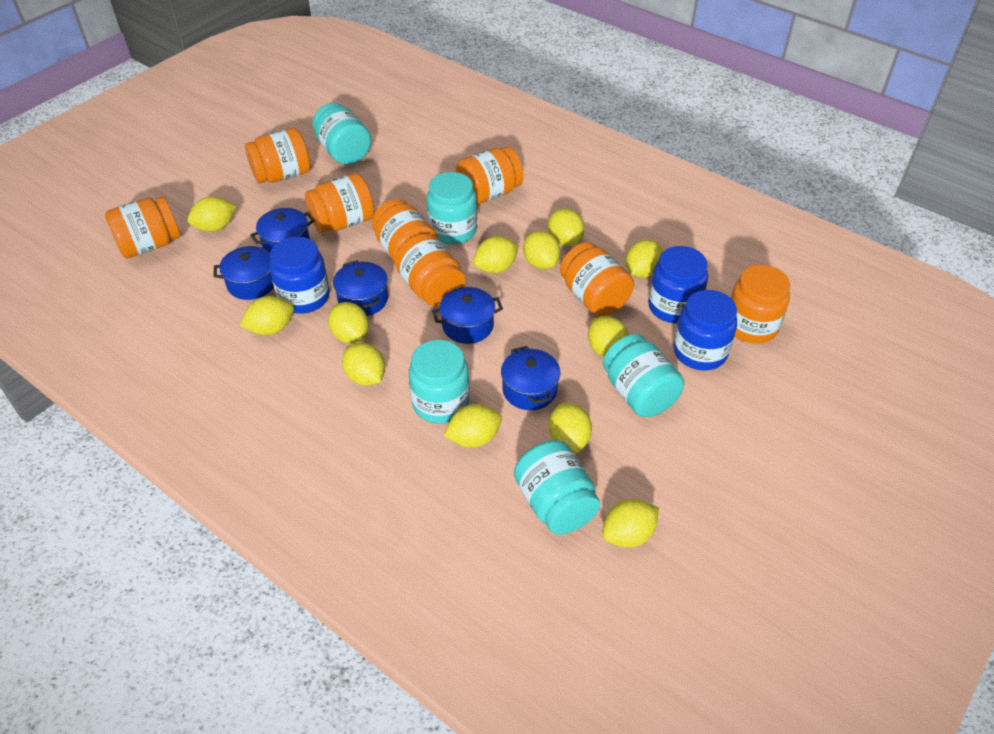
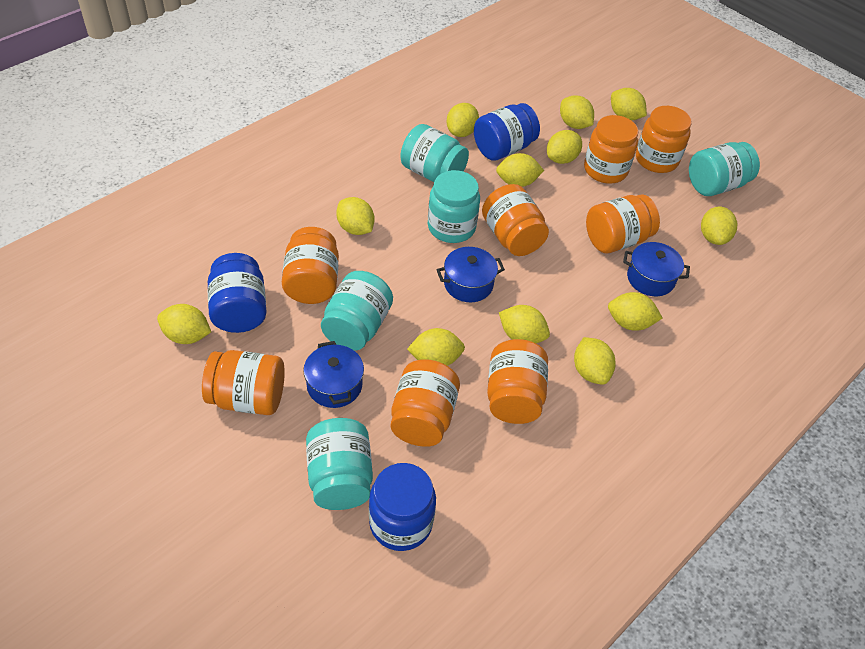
blue pot: [213,246,274,300] [250,208,315,252] [333,260,388,316] [432,287,503,344] [501,346,561,410] = 5 -> [303,341,364,408] [436,247,505,302] [623,242,690,296] = 3

